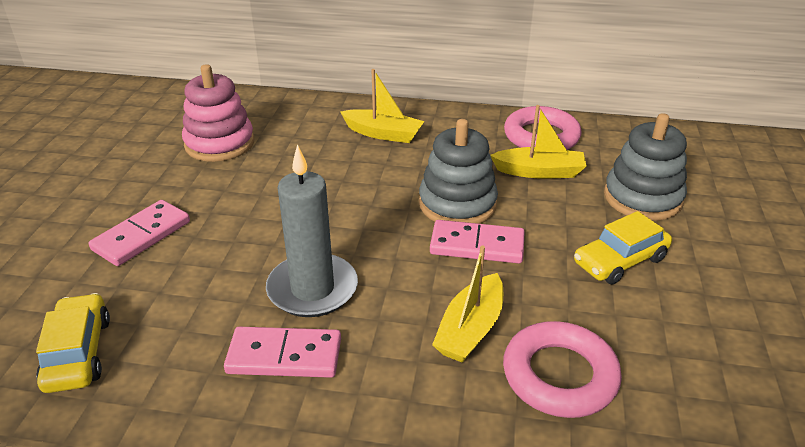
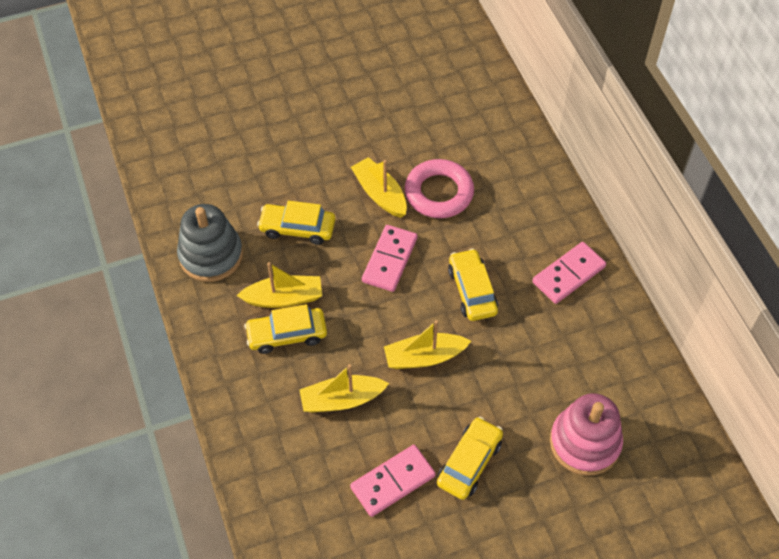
grey candle: [266,144,358,317] = 1 -> none = 0
grey stacking toy: [419,119,498,224] [604,113,687,221] = 2 -> [177,204,243,282] = 1
pink ring: [503,321,622,418] [504,106,581,150] = 2 -> [405,159,474,218] = 1
yellow boat: [340,69,425,143] [432,246,503,363] [490,105,587,179] = 3 -> [237,262,322,308] [299,364,389,413] [351,157,407,218] [384,320,471,369] = 4
yellow car: [36,293,110,393] [574,211,672,285] = 2 -> [244,304,327,354] [257,200,335,245] [437,417,503,500] [448,249,498,321] = 4

